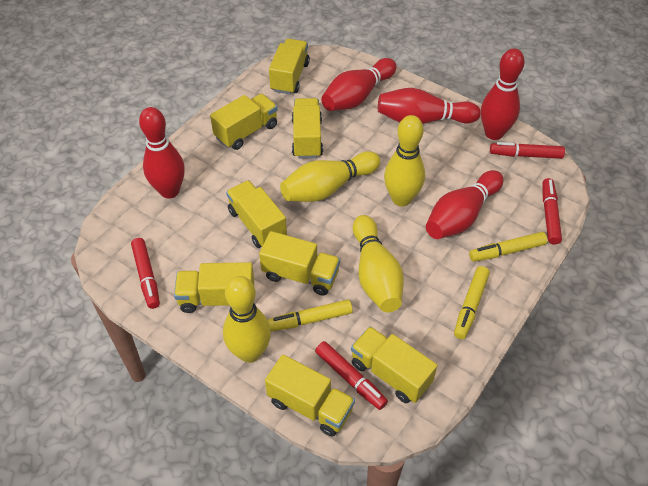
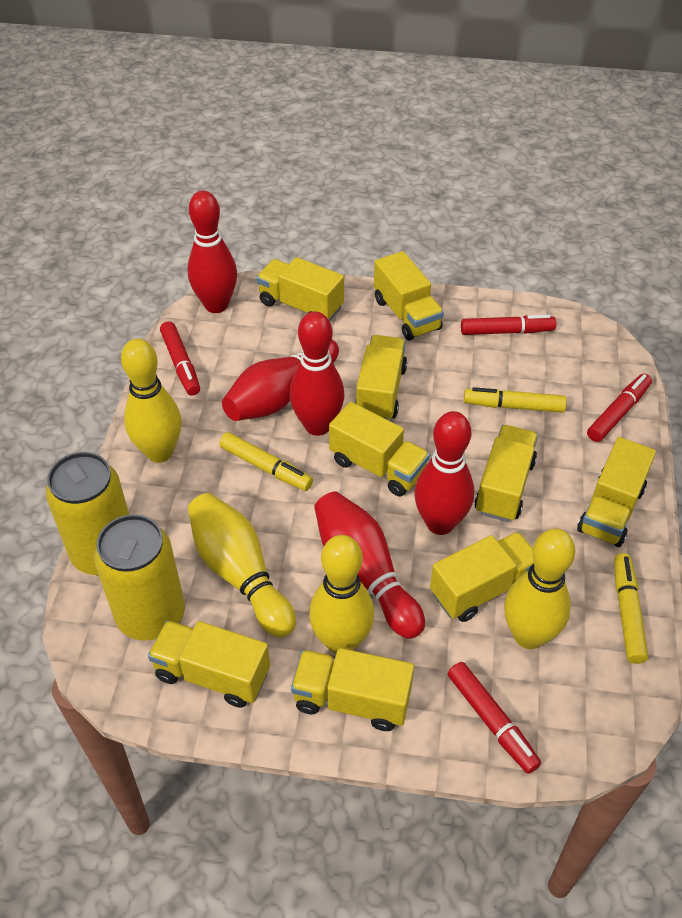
yellow can: none = 0 -> [46,452,129,576] [94,514,185,641] = 2
yellow truck: [174,262,254,313] [210,94,278,150] [226,180,287,248] [259,231,340,296] [265,355,355,437] [269,39,310,94] [292,98,323,159] [351,326,437,403] = 8 -> [148,620,270,708] [256,257,344,321] [291,648,414,731] [329,402,430,497] [355,335,407,419] [374,251,444,340] [430,532,534,622] [474,425,538,522] [577,437,656,547] = 9

